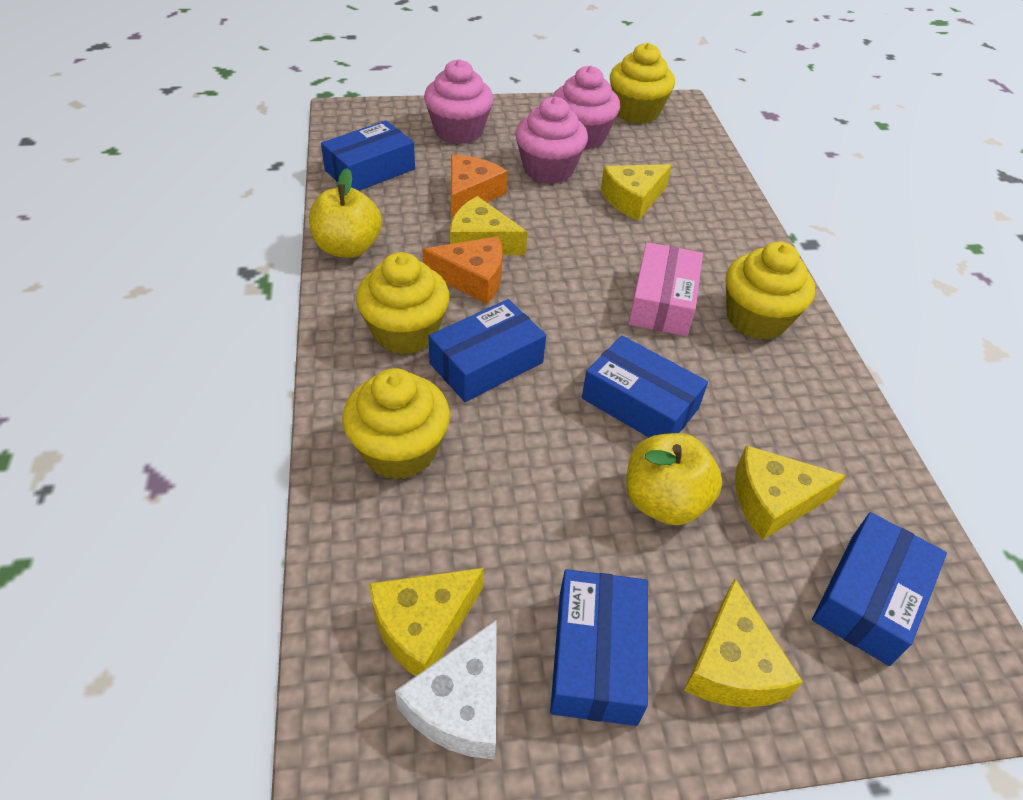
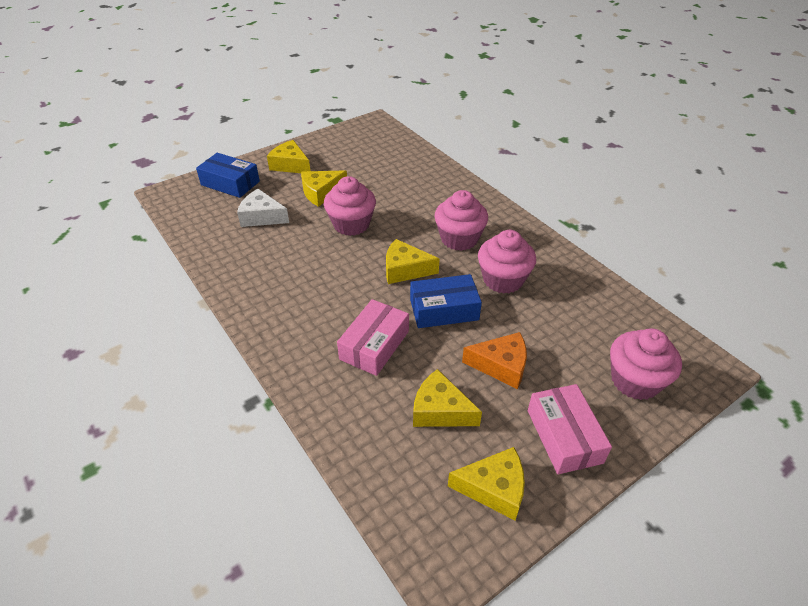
blue box: [321,120,415,191] [428,299,546,402] [550,569,648,726] [582,336,708,437] [812,512,947,666] = 5 -> [196,153,260,198] [410,274,482,328] = 2
orange cheese: [422,236,503,304] [451,154,508,219] = 2 -> [462,332,527,389] = 1
pink box: [628,242,703,336] = 1 -> [337,299,409,376] [528,384,612,474] = 2
pink cupcake: [424,59,494,144] [515,97,588,184] [553,66,620,149] = 3 -> [324,176,376,236] [434,190,488,251] [478,230,536,293] [610,328,682,400] = 4
yellow apple: [309,168,382,258] [626,433,722,525] = 2 -> none = 0
yellow cupcake: [342,368,450,480] [356,252,450,355] [610,43,675,124] [726,242,815,340] = 4 -> none = 0

